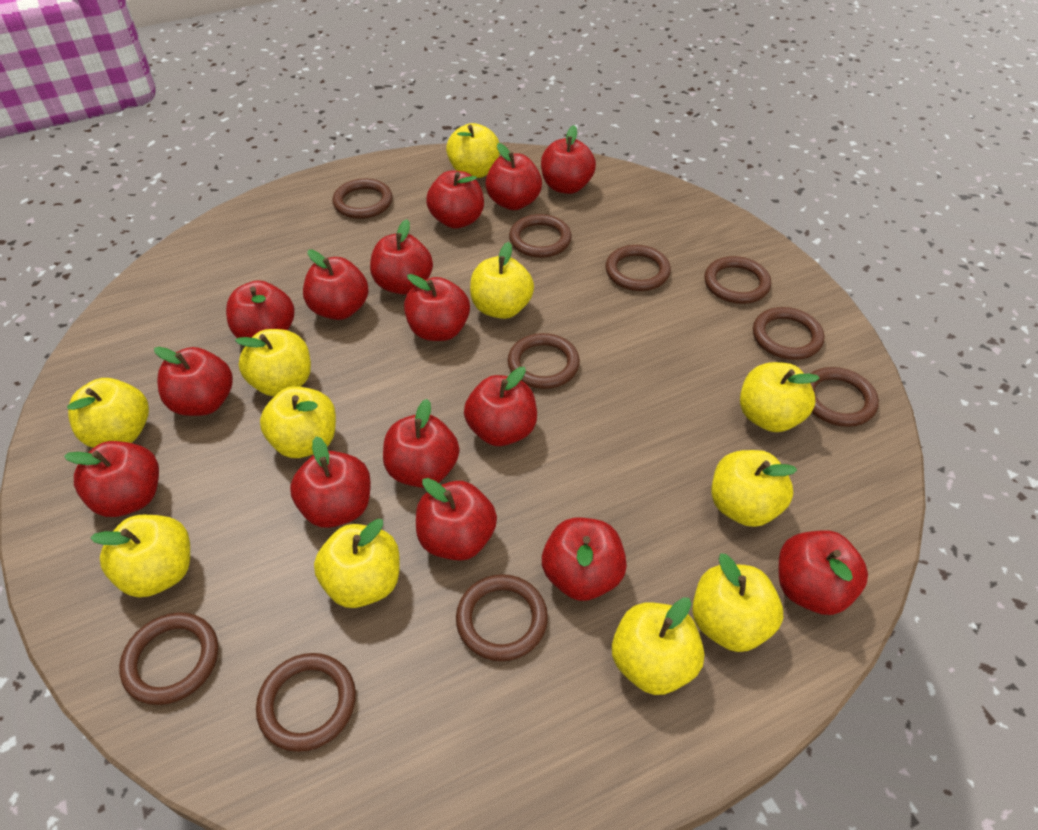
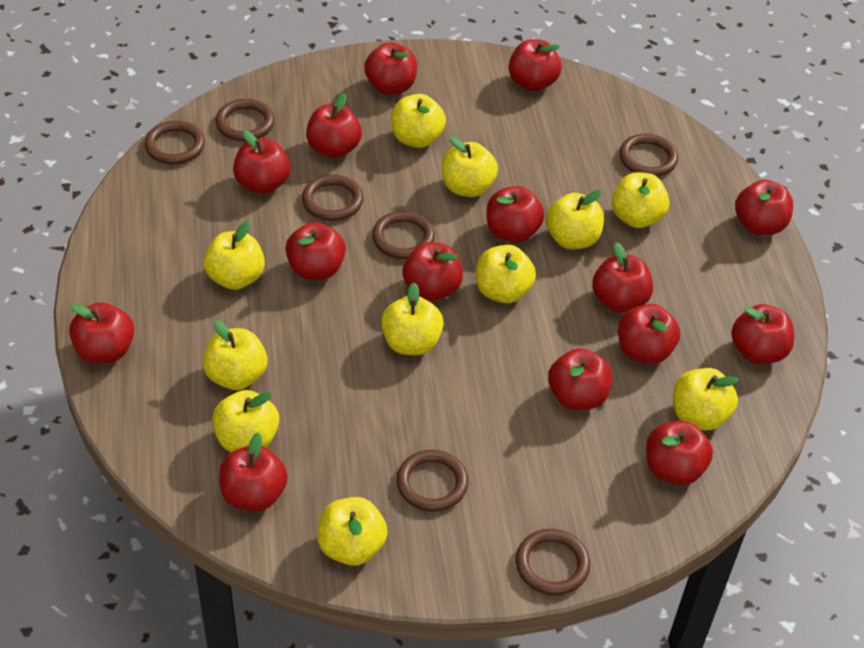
brown ring: [119,612,218,705] [256,653,356,752] [332,178,393,219] [456,574,548,661] [507,333,580,389] [509,214,572,258] [606,245,671,291] [704,256,771,304] [753,307,824,360] [810,367,879,427] = 10 -> [145,121,205,164] [216,99,274,141] [302,175,363,221] [372,211,435,259] [396,450,469,512] [516,529,590,595] [619,134,678,177] = 7

